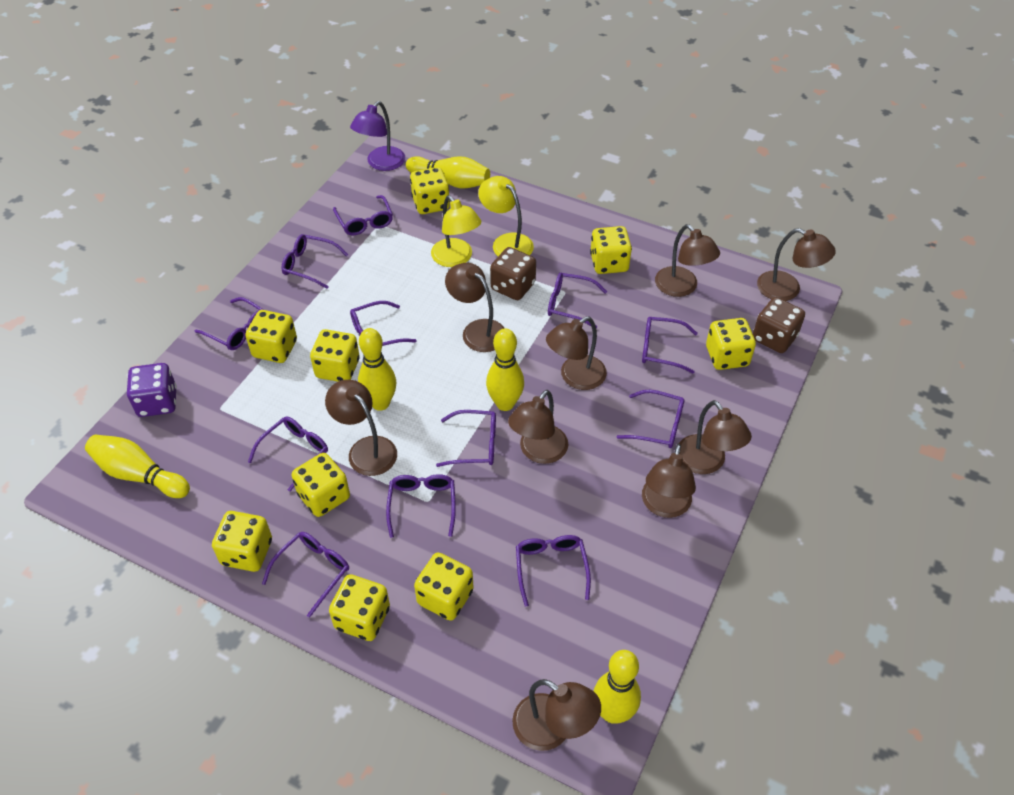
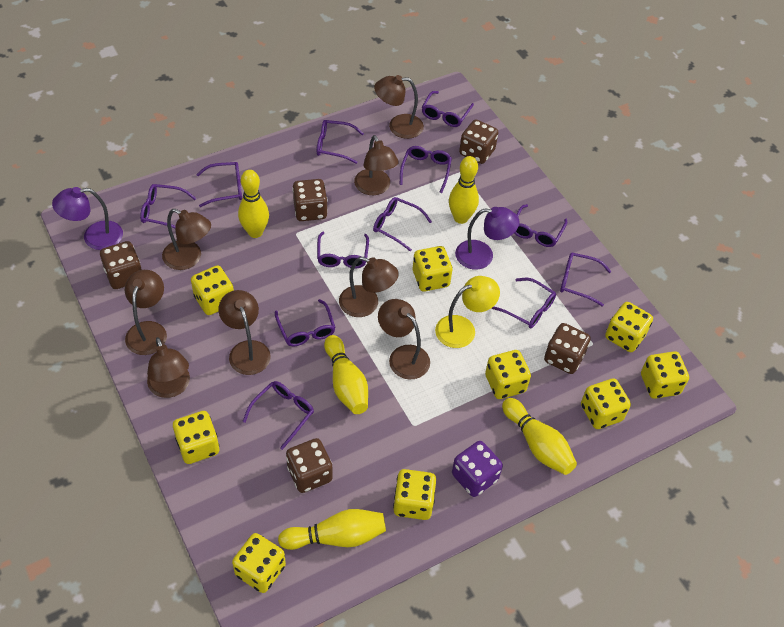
brown dice: [490,247,536,300] [753,297,805,353] = 2 -> [100,241,142,289] [286,438,332,493] [292,179,328,221] [459,119,499,164] [544,323,591,374] = 5
brown lamp: [325,380,397,476] [445,263,505,352] [508,390,568,464] [512,679,601,751] [546,316,607,390] [642,444,696,518] [655,224,720,297] [679,400,752,474] [757,228,836,301] = 9 -> [125,270,167,355] [147,337,190,398] [162,209,211,270] [218,290,271,375] [339,257,399,317] [354,135,399,195] [374,75,424,139] [378,299,430,379] = 8
purple lamp: [350,101,405,171] = 1 -> [52,187,123,250] [455,207,519,269] = 2
yellow lamp: [431,195,481,267] [478,176,534,256] = 2 -> [435,276,500,348] = 1

